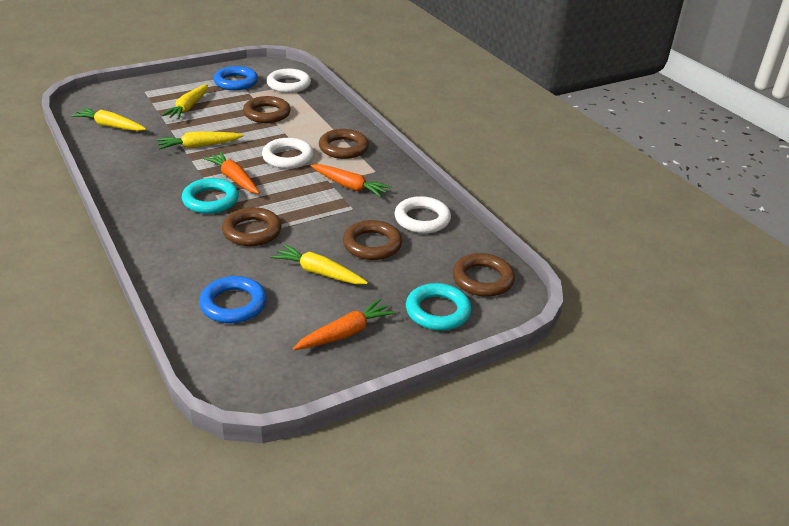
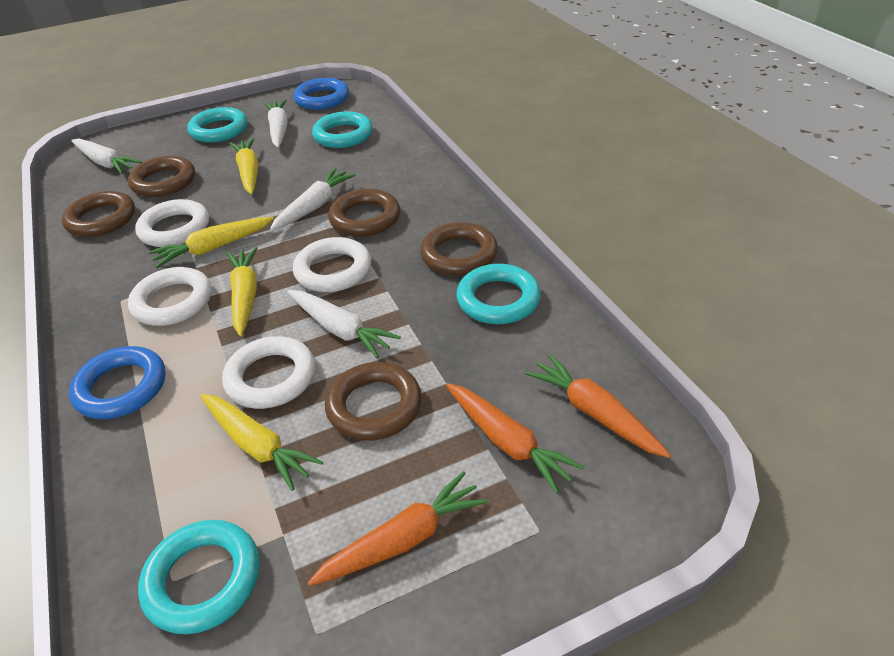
turquoise ring: [182,178,239,214] [406,283,471,331] = 2 -> [138,520,260,634] [187,107,247,142] [312,111,373,148] [457,264,541,324] = 4
white carrot: none = 0 -> [71,138,142,174] [264,99,288,148] [270,168,356,231] [287,290,401,358] = 4
white ring: [262,138,314,169] [267,69,311,93] [394,196,451,233] = 3 -> [128,267,212,326] [135,199,209,247] [222,336,315,409] [293,237,371,292] = 4

